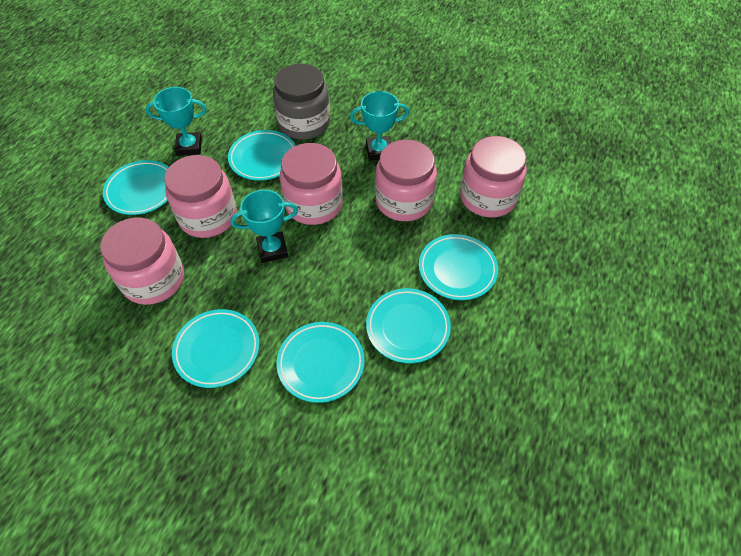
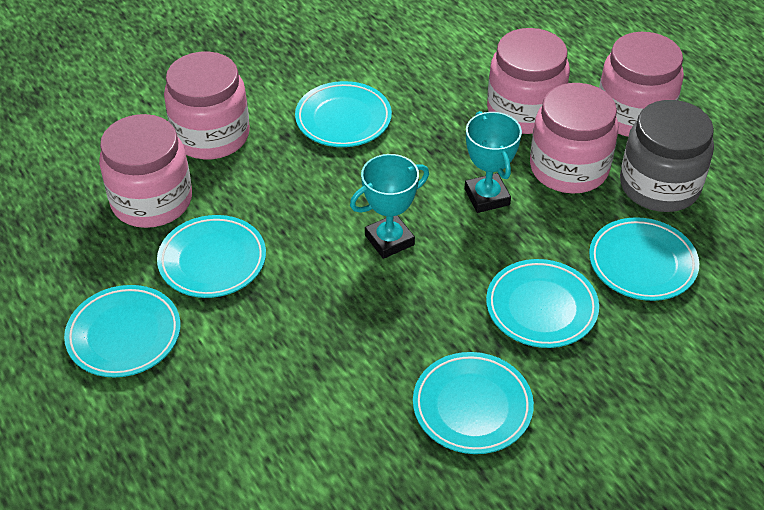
turquoise trophy: [146,87,207,156] [230,190,298,263] [350,91,409,161] = 3 -> [350,154,429,259] [464,111,522,213] = 2

